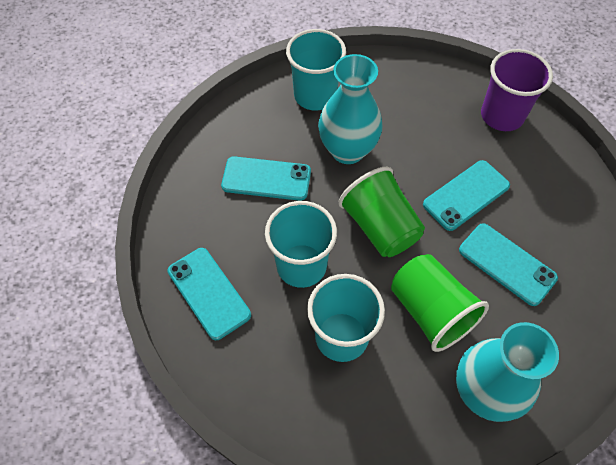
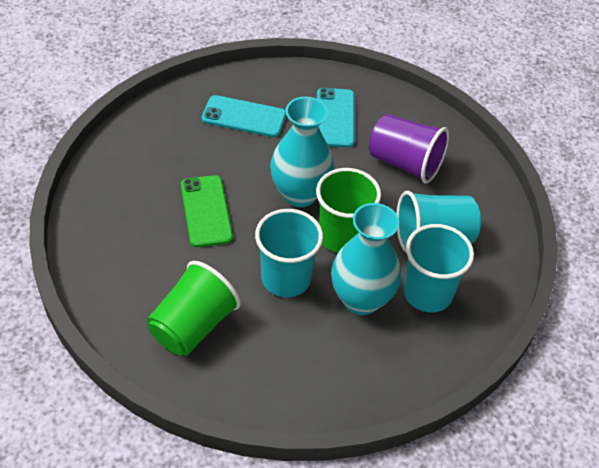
green phone: none = 0 -> [181,175,233,247] = 1
turquoise phone: [167,248,251,340] [221,156,311,201] [423,160,510,231] [459,223,558,306] = 4 -> [202,95,286,137] [317,88,355,148] = 2

